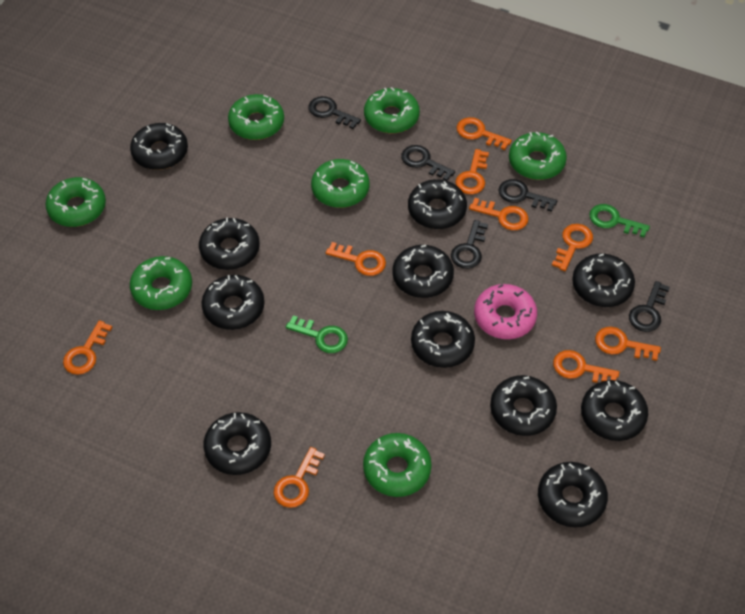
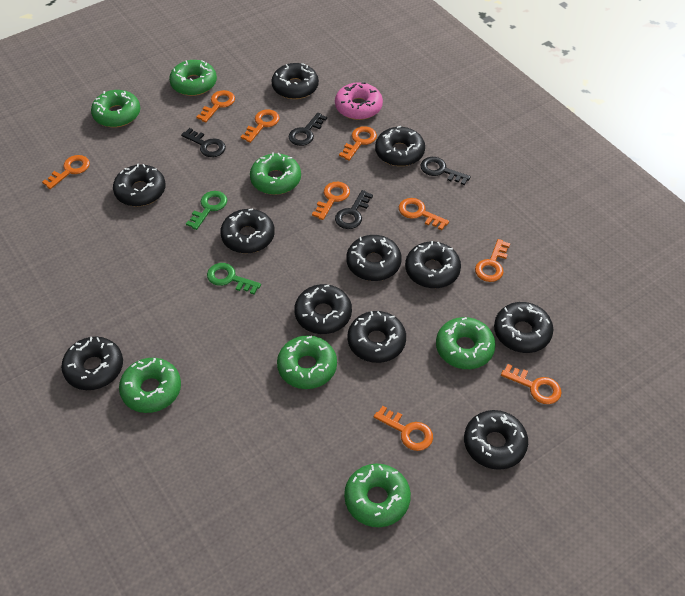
black key: [309,96,361,129] [401,145,455,181] [451,220,488,269] [498,179,557,212] [629,281,670,332] = 5 -> [181,128,226,157] [288,113,327,146] [335,190,373,229] [420,157,471,185] = 4

